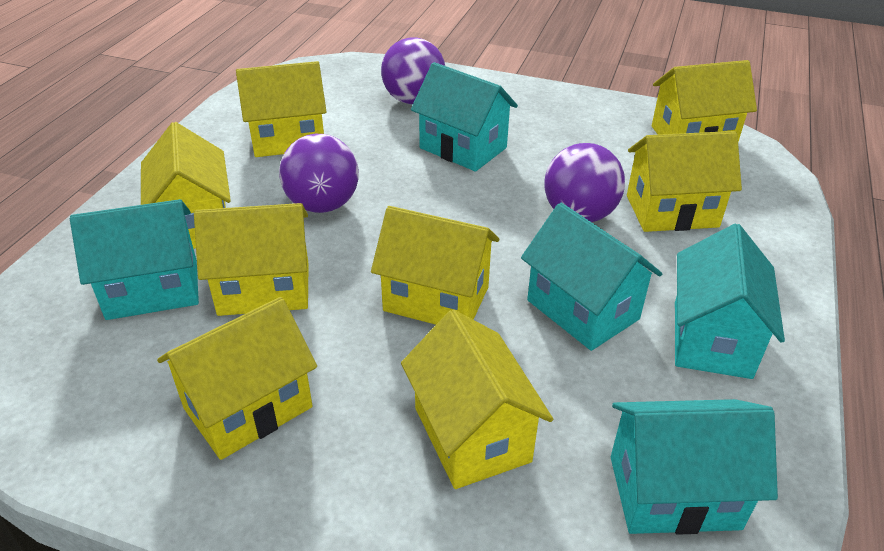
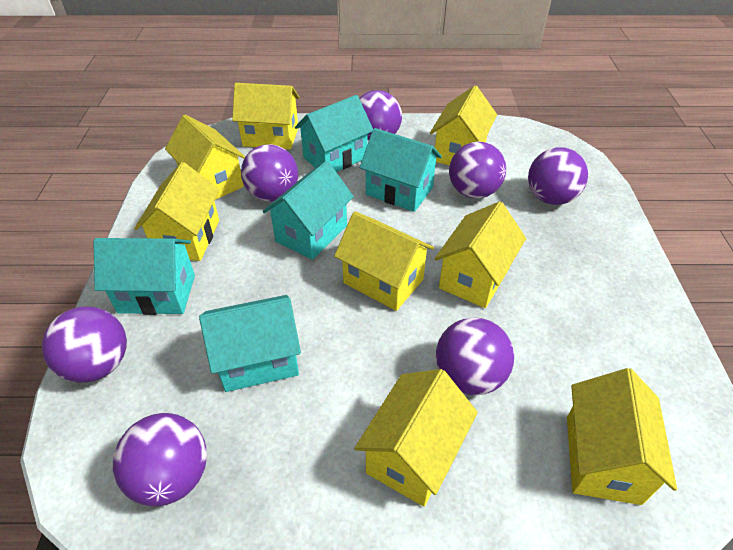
purple ball: [279,134,359,213] [381,37,445,104] [544,143,625,222] = 3 -> [42,306,127,383] [113,413,207,507] [241,144,298,202] [359,90,402,141] [436,317,514,395] [449,141,506,198] [528,147,588,205] = 7

